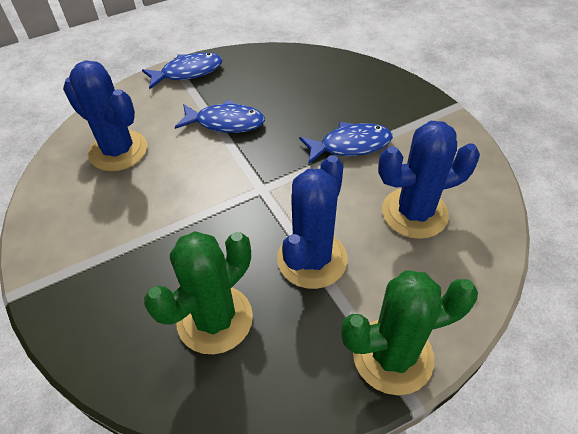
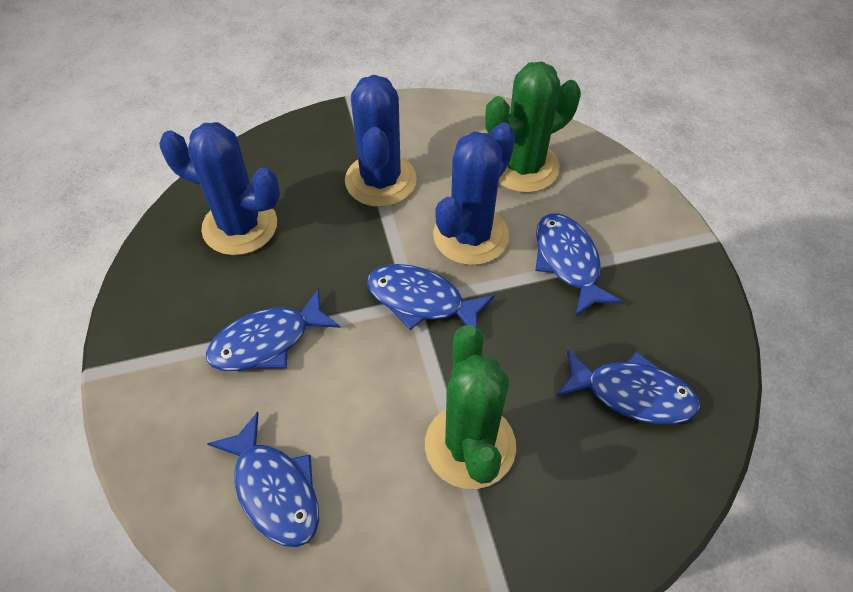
blue fish: [142,53,222,90] [175,100,265,133] [299,122,393,164] = 3 -> [206,288,341,371] [207,412,319,547] [367,264,495,330] [535,213,623,317] [556,349,700,424] = 5

